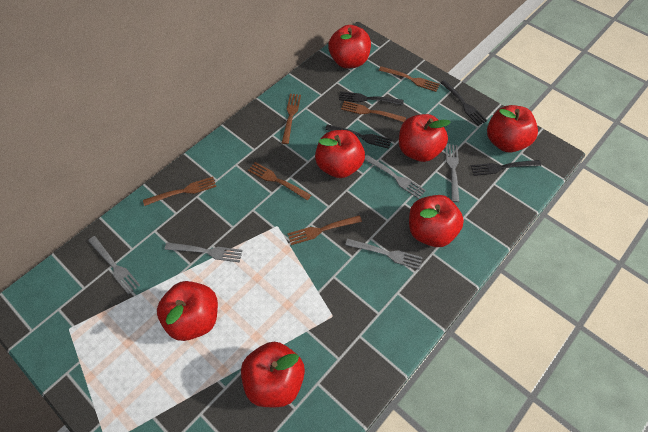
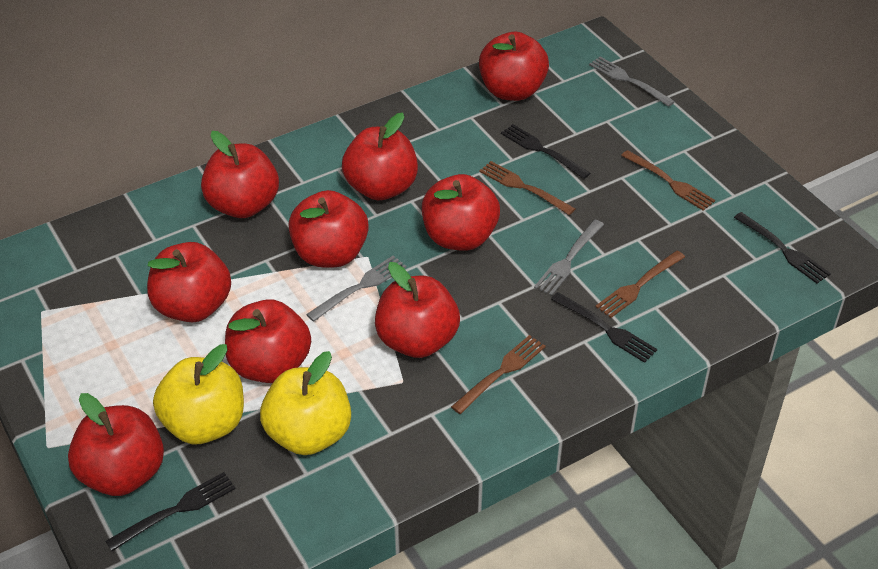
brown fork: [143,177,216,206] [248,162,311,200] [282,94,301,144] [287,215,362,245] [341,101,406,122] [379,66,440,92] = 6 -> [451,335,546,414] [479,161,575,215] [595,251,685,318] [621,150,715,211] = 4
grey fork: [88,236,141,295] [165,242,243,263] [345,238,423,270] [365,155,426,199] [445,144,459,202] = 5 -> [306,256,406,322] [534,219,604,296] [589,56,675,107] = 3
red apple: [157,281,218,341] [241,342,305,407] [315,130,365,178] [328,25,371,69] [399,114,451,162] [409,195,464,247] [487,105,538,152] = 7 -> [68,393,164,496] [147,242,231,322] [201,131,279,218] [225,299,311,383] [288,190,369,267] [342,113,418,200] [375,262,460,358] [422,174,500,251] [479,32,549,101] = 9
yellow apple: none = 0 -> [153,344,244,444] [260,351,351,455] = 2

